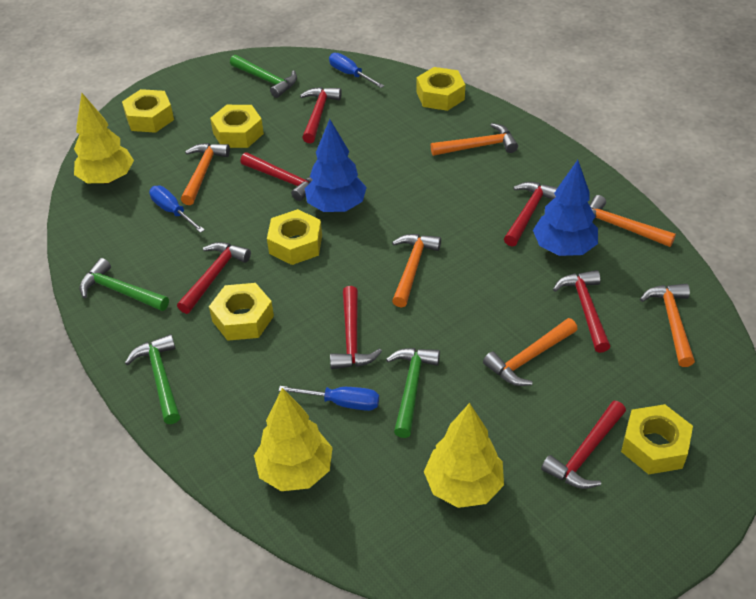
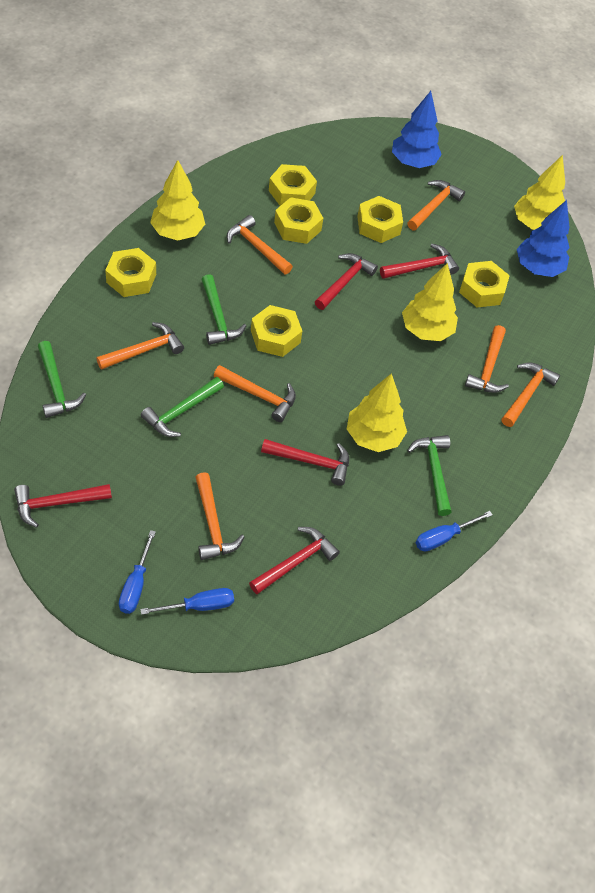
orange hammer: [181,143,230,205] [392,234,441,307] [431,123,518,156] [483,318,578,386] [590,195,676,247] [640,284,695,367] = 6 -> [96,322,184,370] [195,472,244,560] [214,365,296,422] [227,215,293,275] [407,180,465,230] [465,325,509,393] [502,362,560,427] = 7
red hammer: [177,242,251,314] [240,152,312,201] [300,87,342,143] [330,286,382,369] [504,182,558,246] [541,401,626,489] [553,270,610,353] = 7 -> [14,484,112,528] [249,527,340,594] [261,439,349,486] [315,253,378,310] [380,244,459,279] = 5
yellow tree: [74,93,134,184] [254,388,333,491] [424,403,504,508] = 3 -> [150,160,205,241] [347,373,407,452] [402,263,458,341] [514,155,565,230] = 4

